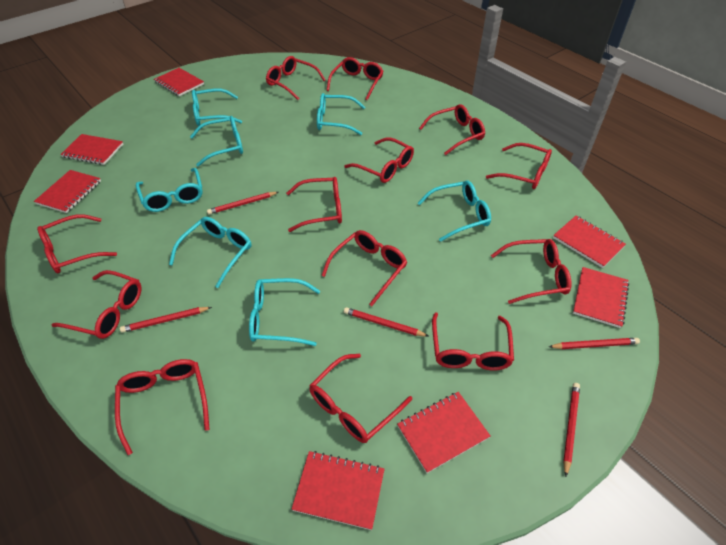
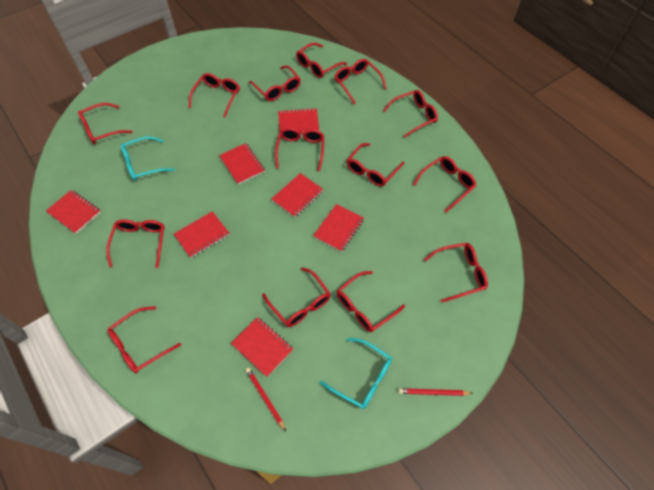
red glasses: [37,214,117,273] [51,270,141,339] [115,359,210,455] [266,56,326,100] [286,177,342,232] [309,354,412,443] [321,230,407,306] [326,57,384,100] [344,137,414,183] [419,104,485,155] [432,312,514,370] [486,143,552,189] [491,239,572,304] = 13 -> [78,103,132,144] [106,219,165,268] [108,306,181,373] [189,73,240,117] [249,65,301,101] [262,267,331,327] [275,128,324,171] [296,43,347,78] [334,59,387,104] [337,271,405,332] [347,143,405,186] [383,90,438,138] [413,156,476,212] [424,243,488,302] = 14
red pencil: [120,307,212,333] [207,192,278,214] [344,307,428,337] [549,338,640,349] [563,383,580,477] = 5 -> [246,368,286,431] [399,388,473,396] = 2
turquoise glasses: [136,168,203,212] [169,217,251,288] [190,116,243,167] [192,89,242,126] [249,278,320,346] [317,93,365,135] [418,180,491,242] = 7 -> [121,136,175,181] [320,338,392,409] = 2

